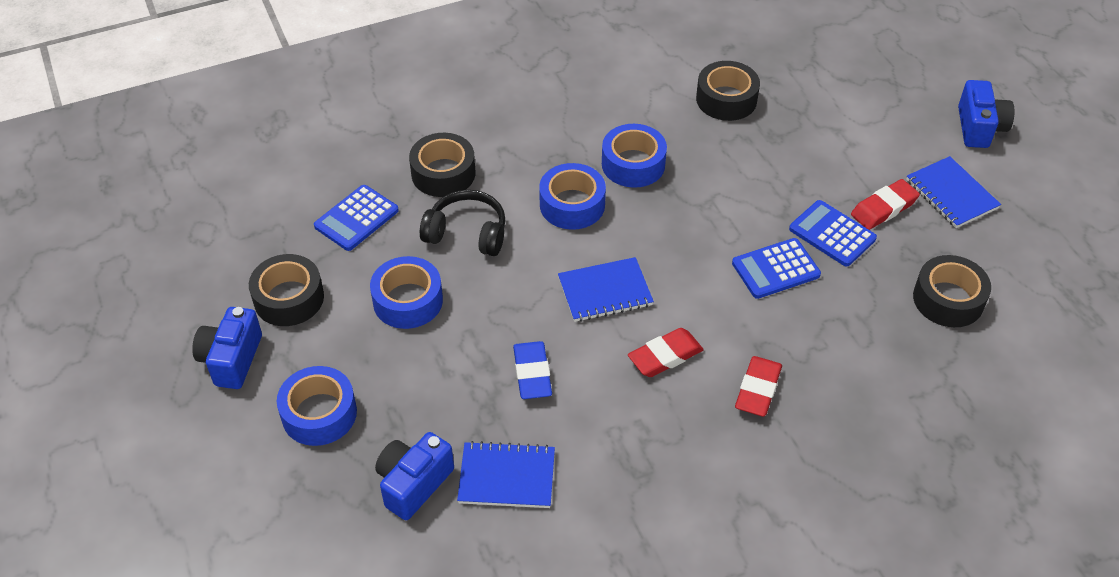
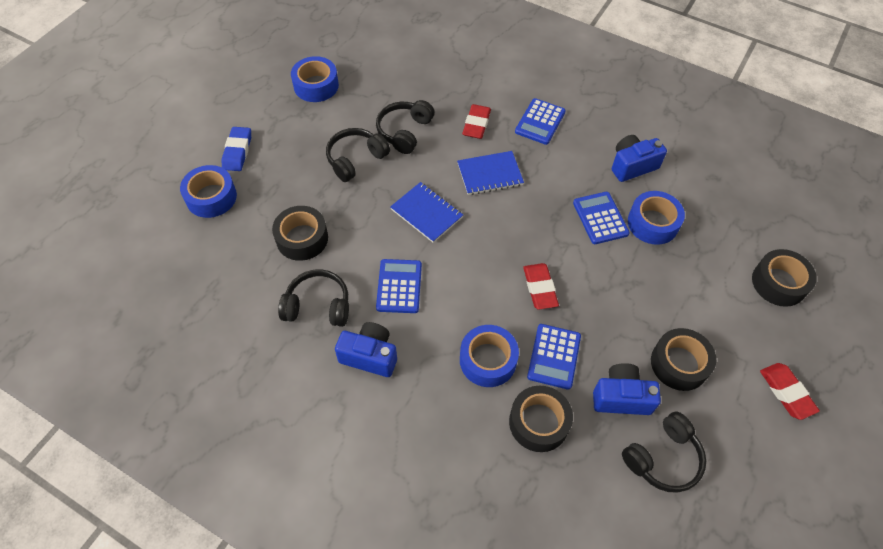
black headphones: [420,190,506,256] = 1 -> [278,269,349,327] [326,128,390,182] [376,100,435,154] [622,412,706,493] = 4
blue calculator: [314,185,399,251] [732,238,821,299] [789,200,877,266] = 3 -> [376,259,422,313] [515,98,566,145] [527,324,581,390] [573,192,630,244] = 4
blue notebook: [457,441,555,508] [558,257,654,322] [906,156,1001,228] = 3 -> [390,182,463,243] [457,151,524,195] = 2

